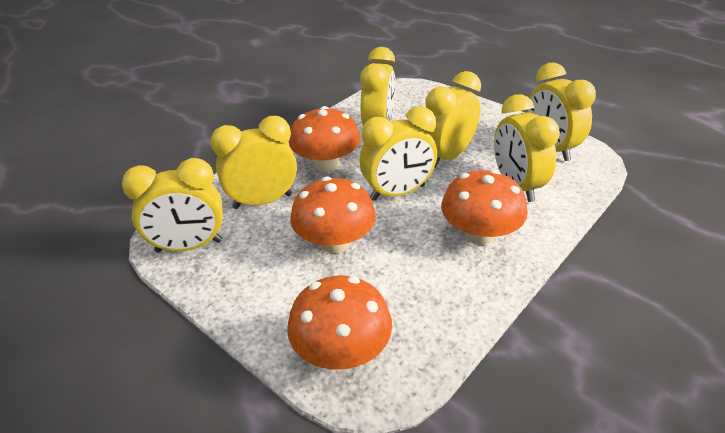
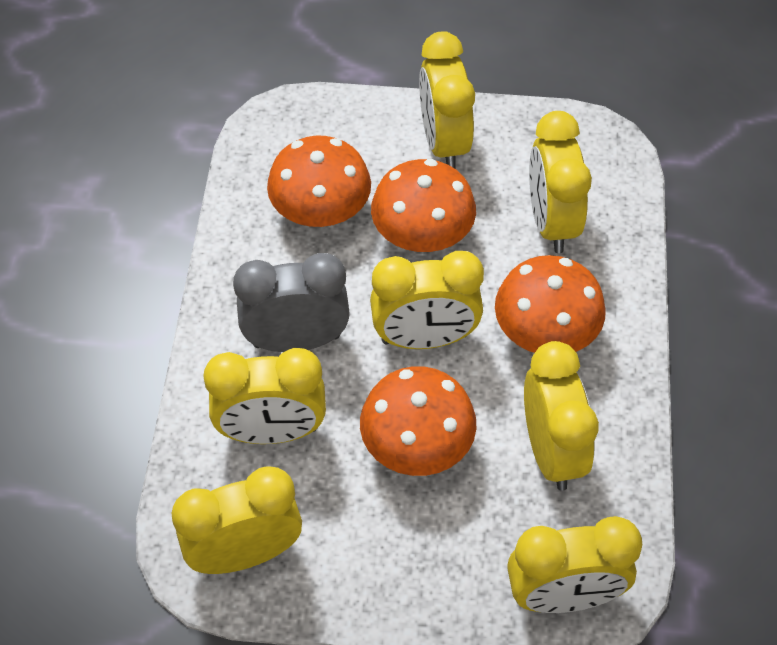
grey clock: none = 0 -> [233,253,350,352] = 1

